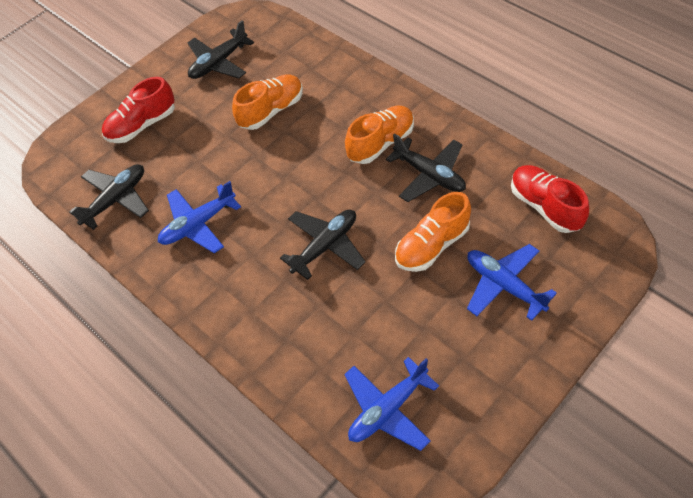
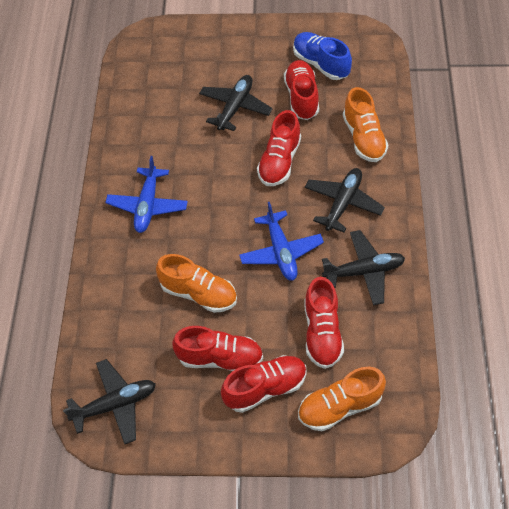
blue plane: [158,181,241,253] [344,357,439,451] [467,244,557,321] = 3 -> [105,156,188,233] [239,202,324,281] = 2
blue shoe: none = 0 -> [293,32,352,80] = 1
red shoe: [102,77,175,143] [511,165,589,233] = 2 -> [172,326,263,371] [221,355,307,413] [257,110,301,186] [284,60,319,120] [304,277,344,369] = 5

